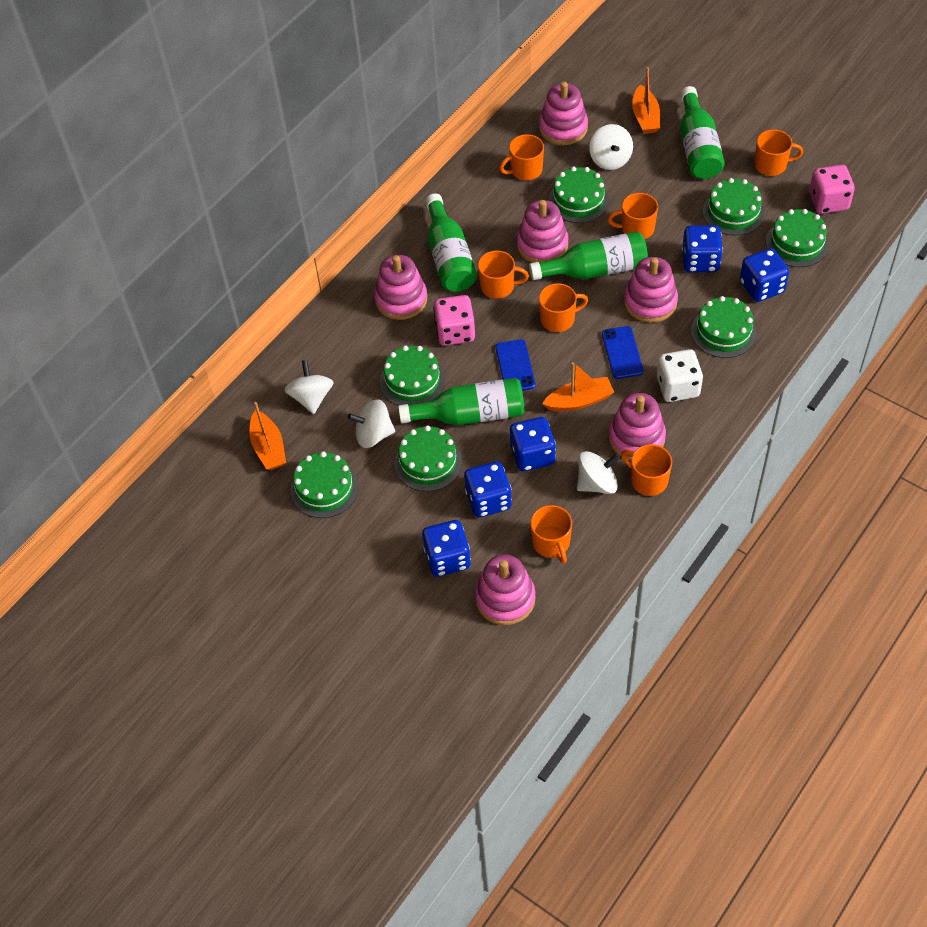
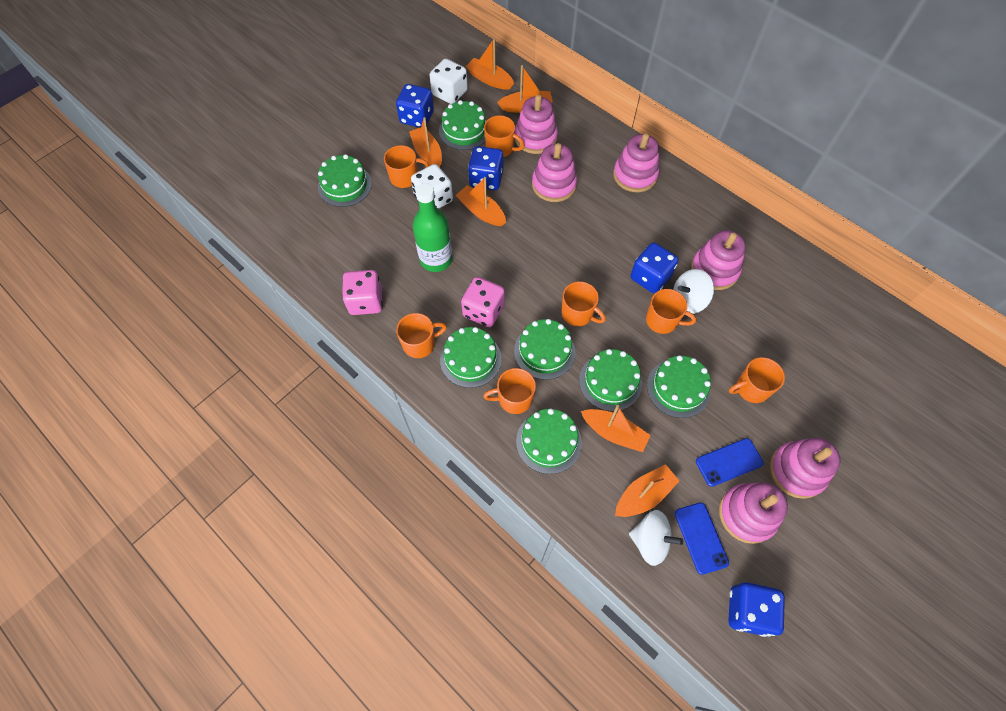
blue dice: [422,520,471,577] [464,461,512,518] [510,417,556,472] [682,225,723,272] [740,248,789,302] = 5 -> [396,84,434,128] [468,146,503,190] [631,242,679,294] [728,582,785,637] = 4
green bottle: [398,378,524,425] [425,193,477,292] [529,231,648,280] [680,86,725,179] = 4 -> [413,183,452,272] = 1
orange boat: [249,402,286,470] [542,362,614,411] [632,67,660,134] = 3 -> [409,117,442,167] [456,177,506,226] [465,39,514,90] [497,65,553,113] [581,405,651,452] [615,464,679,517] = 6
white dice: [657,349,703,402] = 1 -> [411,164,453,209] [429,59,468,104] = 2
white spinning top: [284,360,334,414] [348,399,395,448] [577,451,620,494] [589,124,633,170] = 4 -> [629,510,683,566] [673,269,714,314] = 2

